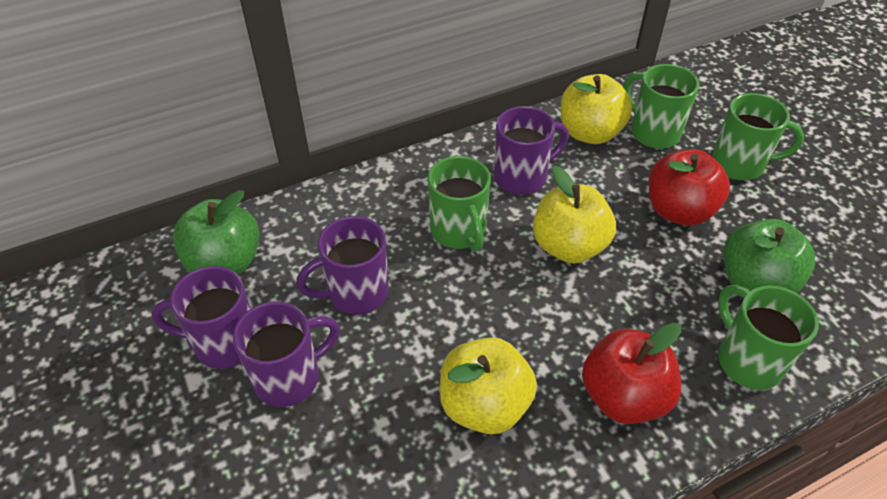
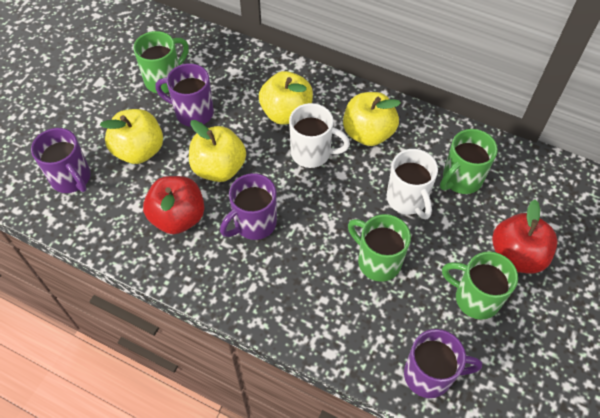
green apple: [173,190,260,275] [724,219,815,293] = 2 -> none = 0
white mug: none = 0 -> [289,103,350,168] [386,149,438,219] = 2
yellow apple: [440,337,537,434] [533,166,616,263] [561,74,632,144] = 3 -> [100,109,163,164] [189,120,246,182] [259,71,313,125] [343,92,401,146] = 4

